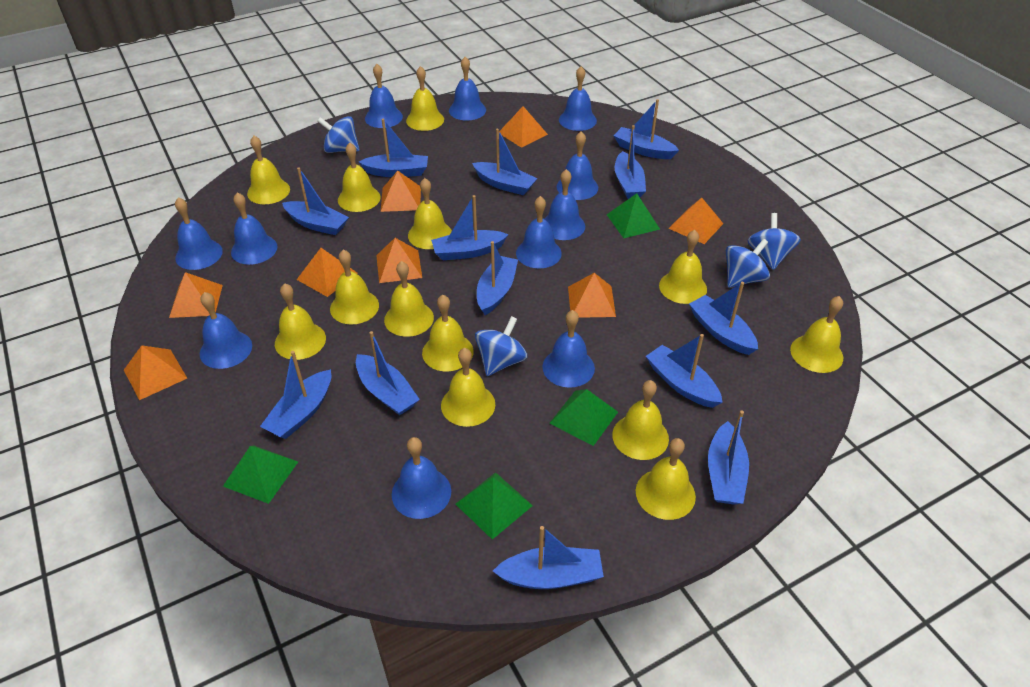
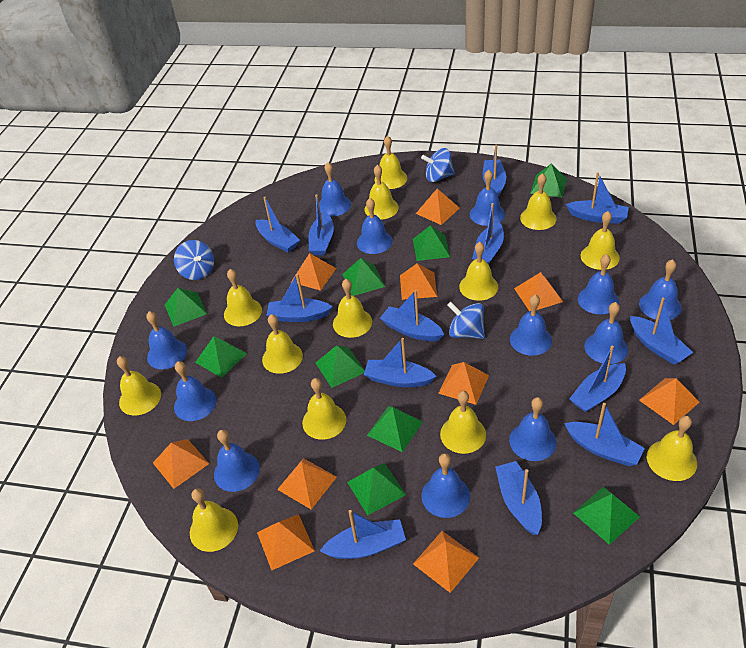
blue bell: [175,197,223,270] [200,292,252,369] [231,192,278,265] [365,64,403,128] [392,437,451,519] [449,57,486,121] [516,196,562,268] [542,310,595,388] [545,169,585,240] [557,131,598,200] [559,66,597,131] = 11 -> [146,311,187,369] [174,361,216,421] [214,430,260,492] [319,162,351,216] [357,198,393,254] [422,453,470,518] [470,170,505,226] [509,397,557,461] [510,295,552,356] [578,254,619,314] [584,302,628,364] [639,259,682,320] = 12
blue spinning top: [318,116,360,153] [475,316,527,376] [726,239,770,288] [747,213,801,270] = 4 -> [174,240,214,280] [421,148,455,182] [447,302,485,339] = 3
green pyramid: [223,446,298,504] [456,472,533,539] [549,389,618,446] [607,193,660,238] = 4 -> [165,288,207,327] [195,336,247,378] [316,345,365,388] [342,258,385,296] [347,463,406,515] [367,406,423,452] [413,225,450,261] [530,164,567,198] [573,486,640,545] = 9
orange pyramid: [124,345,187,400] [169,272,223,318] [297,248,358,297] [376,238,422,283] [381,171,421,212] [499,106,548,148] [568,273,616,318] [668,198,723,244] = 8 -> [153,439,209,489] [257,514,315,571] [277,458,337,509] [291,253,336,291] [400,263,437,300] [413,531,479,593] [416,189,460,225] [438,362,489,405] [514,272,563,311] [639,378,699,425] = 10

